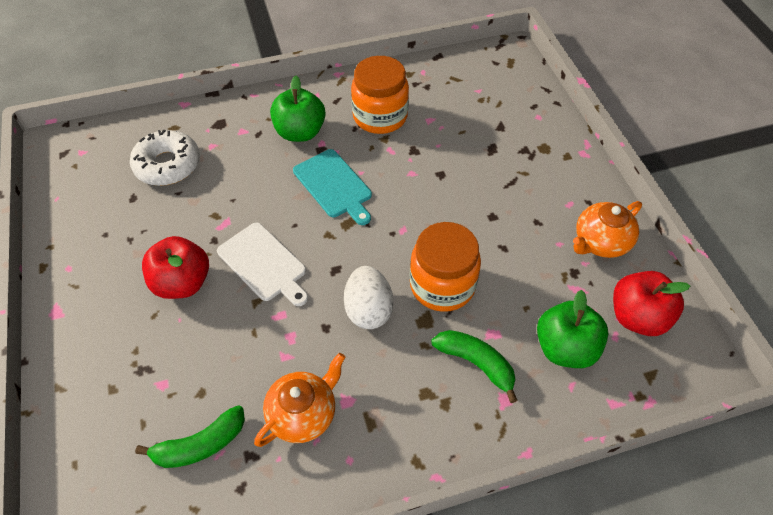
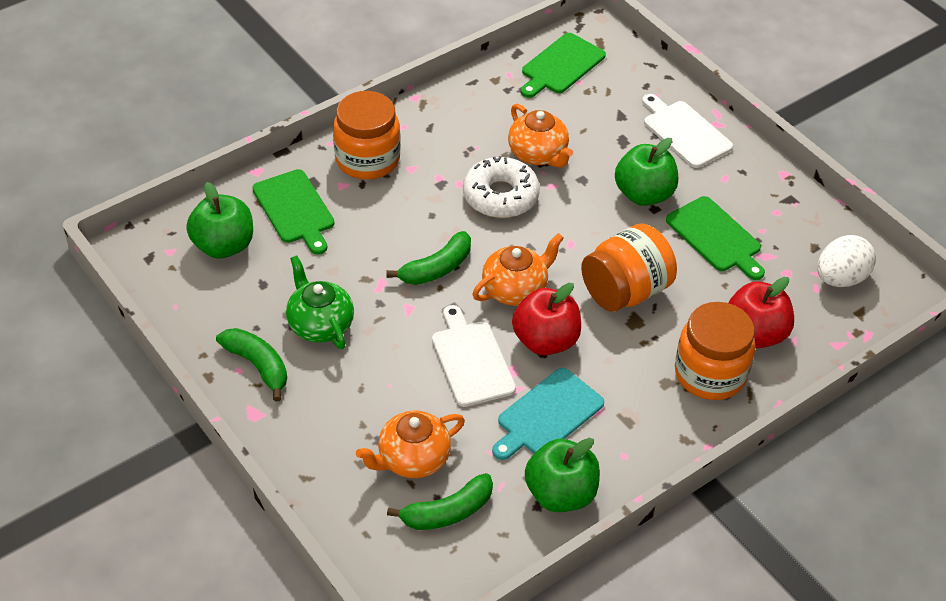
green apple: [270,76,325,142] [537,290,609,368] = 2 -> [186,182,253,258] [525,438,600,512] [615,138,678,206] = 3
green banana: [135,405,245,468] [432,330,518,403] = 2 -> [216,328,287,402] [387,231,471,285] [387,473,493,530] = 3
green cutting board: none = 0 -> [252,169,334,255] [521,33,606,98] [666,196,765,280] = 3
green teapot: none = 0 -> [286,255,354,349] = 1
orange jar: [351,56,409,134] [410,222,481,312] = 2 -> [333,91,401,180] [581,224,677,312] [675,302,756,400] = 3
orange teapot: [254,353,345,447] [573,201,642,258] = 2 -> [356,410,465,478] [472,233,564,306] [508,104,573,168] = 3
white cutting board: [217,222,308,306] = 1 -> [432,305,516,407] [642,94,733,168] = 2

